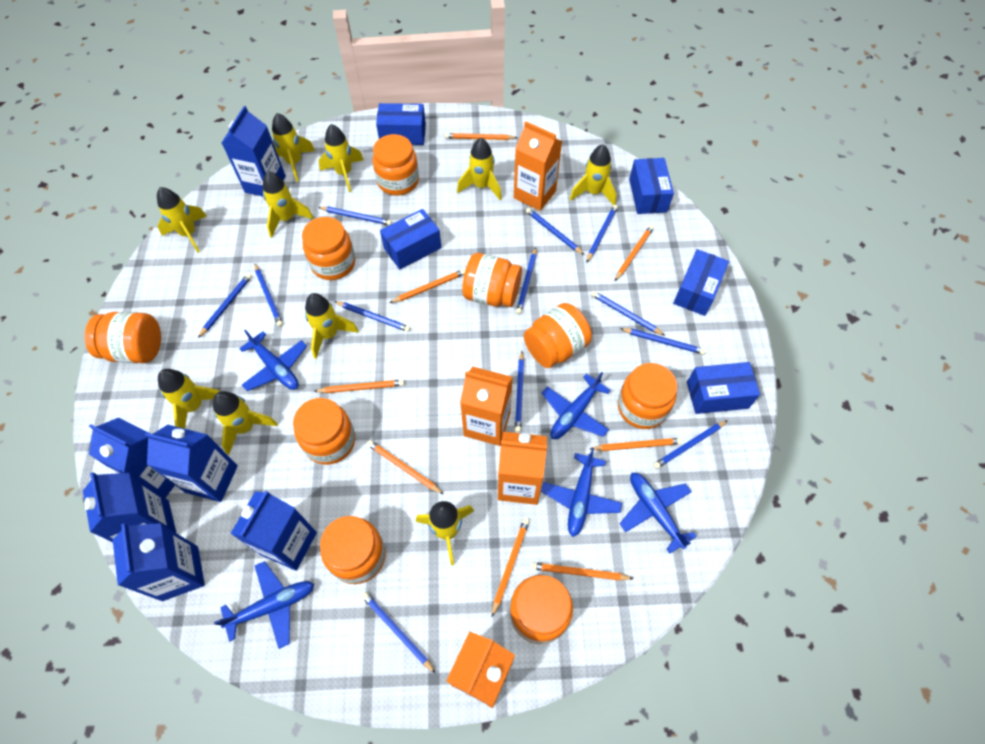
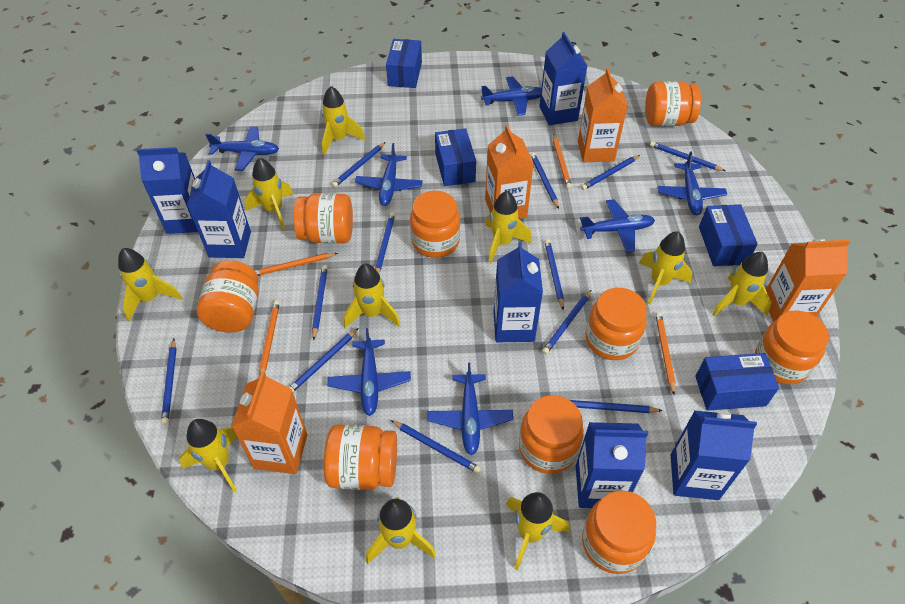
blue box: [376,103,426,145] [380,209,441,270] [629,158,674,214] [673,249,729,316] [687,362,760,414] = 5 -> [386,39,422,88] [435,128,476,186] [695,353,779,411] [699,204,758,266] = 4
blue plane: [214,561,314,649] [239,330,307,391] [541,448,622,537] [542,372,611,439] [620,473,697,554] = 5 -> [206,126,279,171] [328,328,411,416] [355,143,423,206] [427,362,513,455] [481,76,542,116] [580,199,655,252] [657,151,727,215] = 7
orange pencil: [314,380,404,393] [367,440,443,494] [390,269,465,303] [445,133,518,140] [492,518,529,617] [531,562,634,580] [590,438,683,451] [615,225,654,281] = 8 -> [255,253,338,276] [259,300,280,378] [553,134,572,189] [655,312,675,395] = 4

